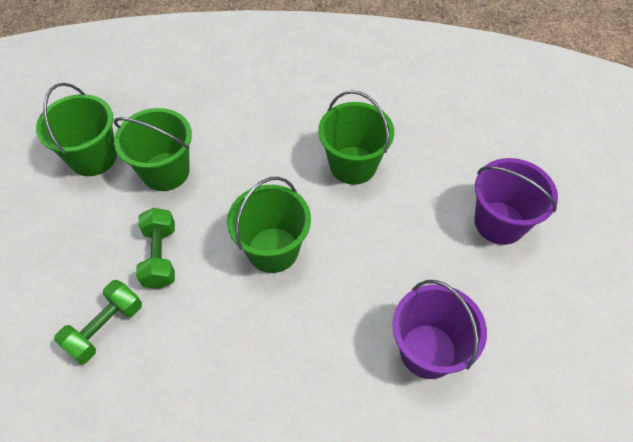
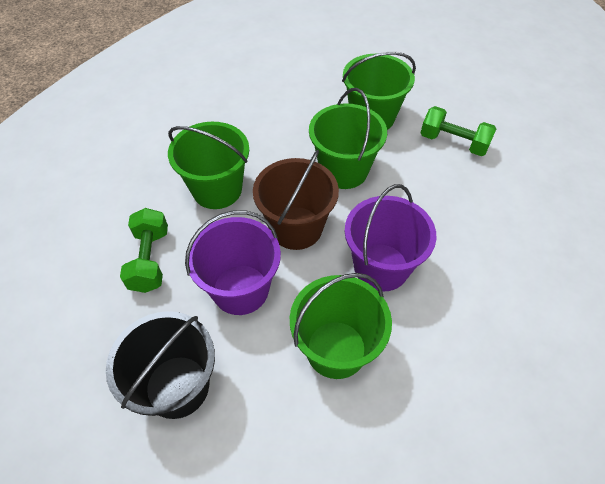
black bucket: none = 0 -> [106,311,215,419] = 1
brown bucket: none = 0 -> [253,150,339,250] = 1

